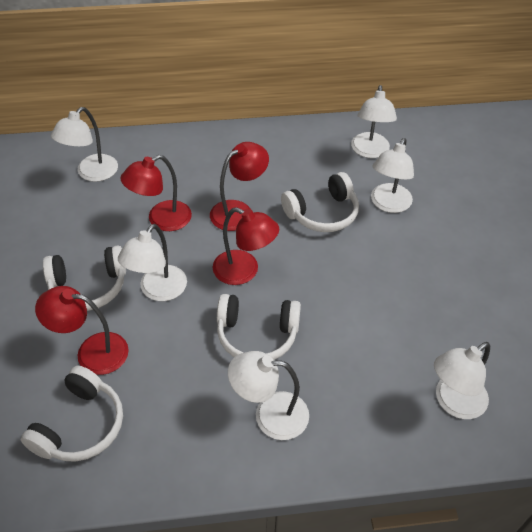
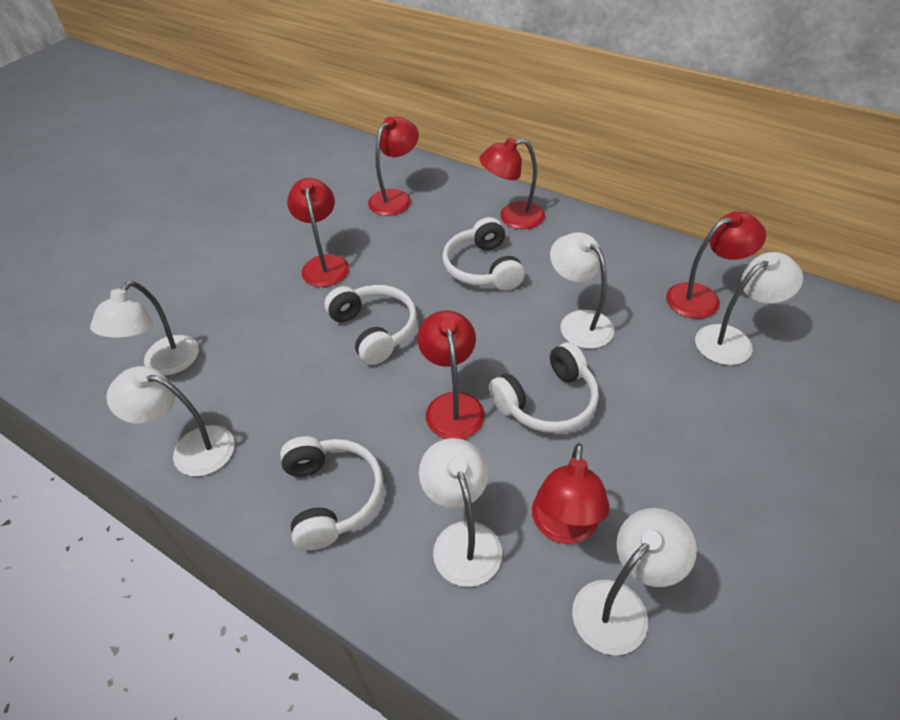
red lamp: [35,286,129,375] [120,155,192,231] [210,142,269,231] [213,207,279,285] = 4 -> [287,178,349,287] [368,117,419,216] [417,310,485,439] [479,138,545,229] [532,443,610,544] [666,211,766,319] = 6

